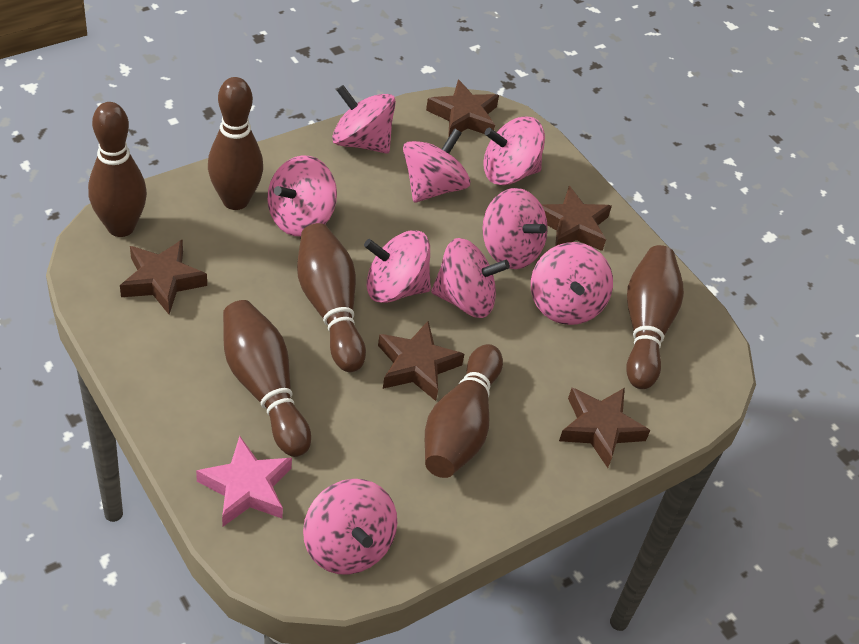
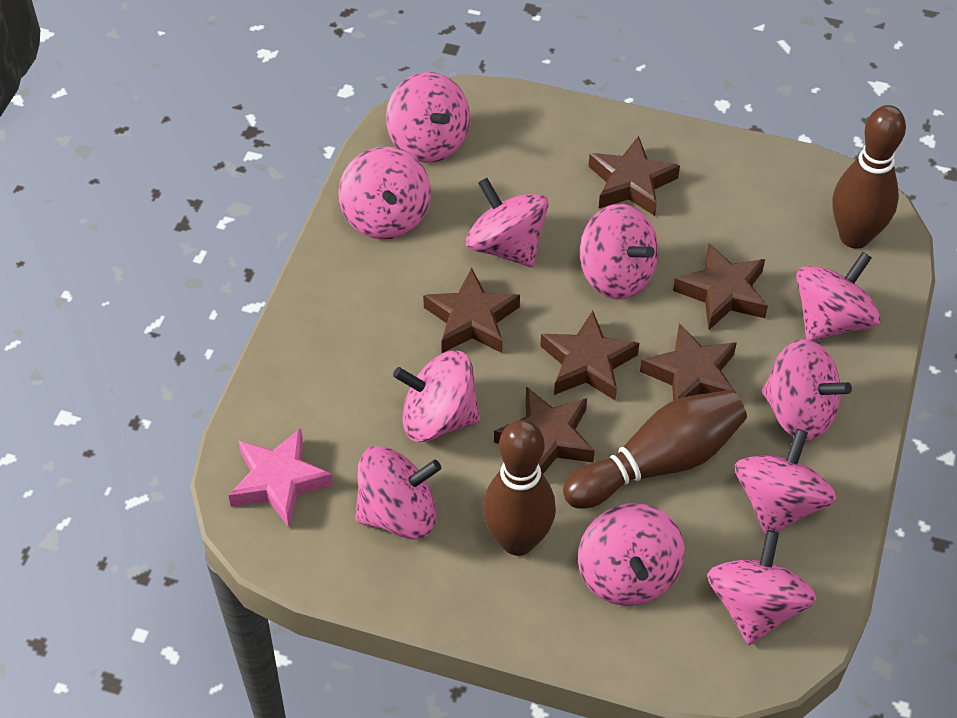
brown bowling pin: [88,102,147,237] [208,77,263,210] [223,300,311,457] [297,223,366,372] [425,344,503,478] [626,245,684,389] = 6 -> [483,420,556,556] [563,390,747,509] [833,105,906,249] = 3
brown star: [120,239,207,314] [378,321,464,401] [426,79,499,138] [541,186,612,251] [559,388,650,468] = 5 -> [423,268,520,353] [494,386,595,474] [540,311,639,400] [589,136,680,216] [640,323,737,401] [673,243,768,330] = 6
pink spinning top: [267,156,337,237] [303,479,397,574] [332,85,396,154] [364,230,431,303] [403,128,470,203] [431,238,510,318] [482,188,548,269] [483,117,545,185] [531,242,613,325] = 9 -> [339,146,431,239] [355,446,441,540] [386,72,470,163] [393,351,481,442] [466,178,548,267] [578,503,685,606] [580,204,658,299] [707,530,816,645] [735,429,836,535] [762,339,852,440] [796,252,881,341] = 11

